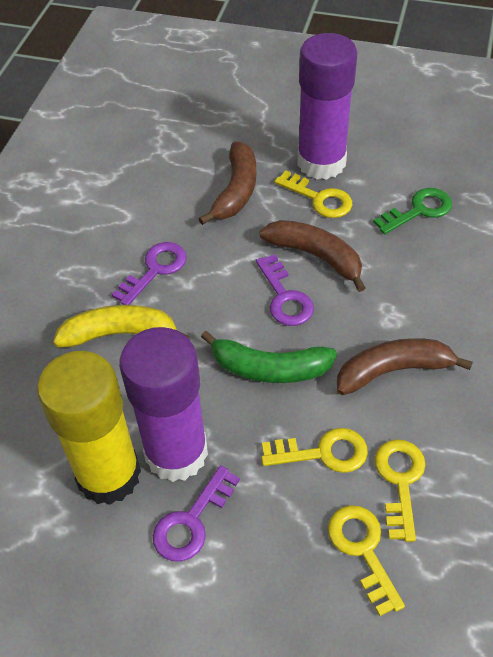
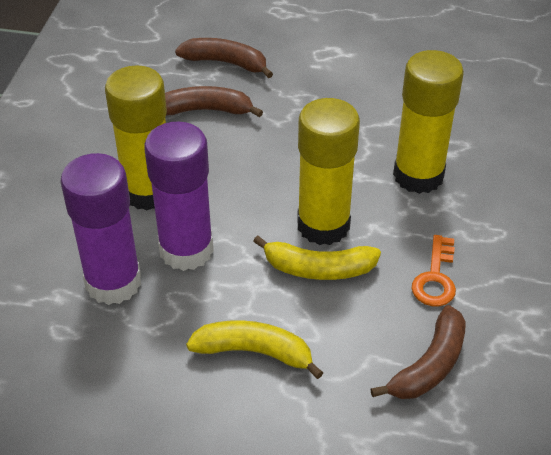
green banana: [201,331,337,383] = 1 -> none = 0
green key: [373,188,452,234] = 1 -> none = 0
orange key: none = 0 -> [411,235,456,306] = 1
purple key: [112,242,187,305] [153,465,240,561] [256,254,314,326] = 3 -> none = 0
yellow banana: [53,305,189,347] = 1 -> [186,320,323,379] [253,236,381,280] = 2
yellow glue stick: [37,351,141,505] = 1 -> [105,65,167,210] [297,98,360,245] [393,50,464,194] = 3
yellow key: [261,428,368,473] [274,171,352,218] [328,505,405,616] [374,439,426,542] = 4 -> none = 0

